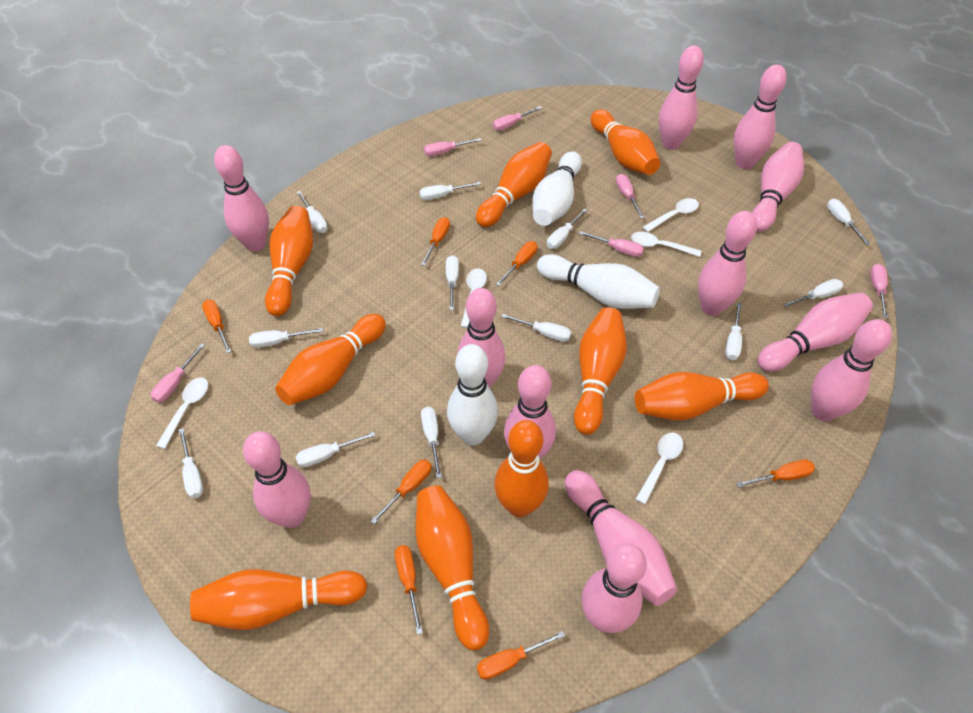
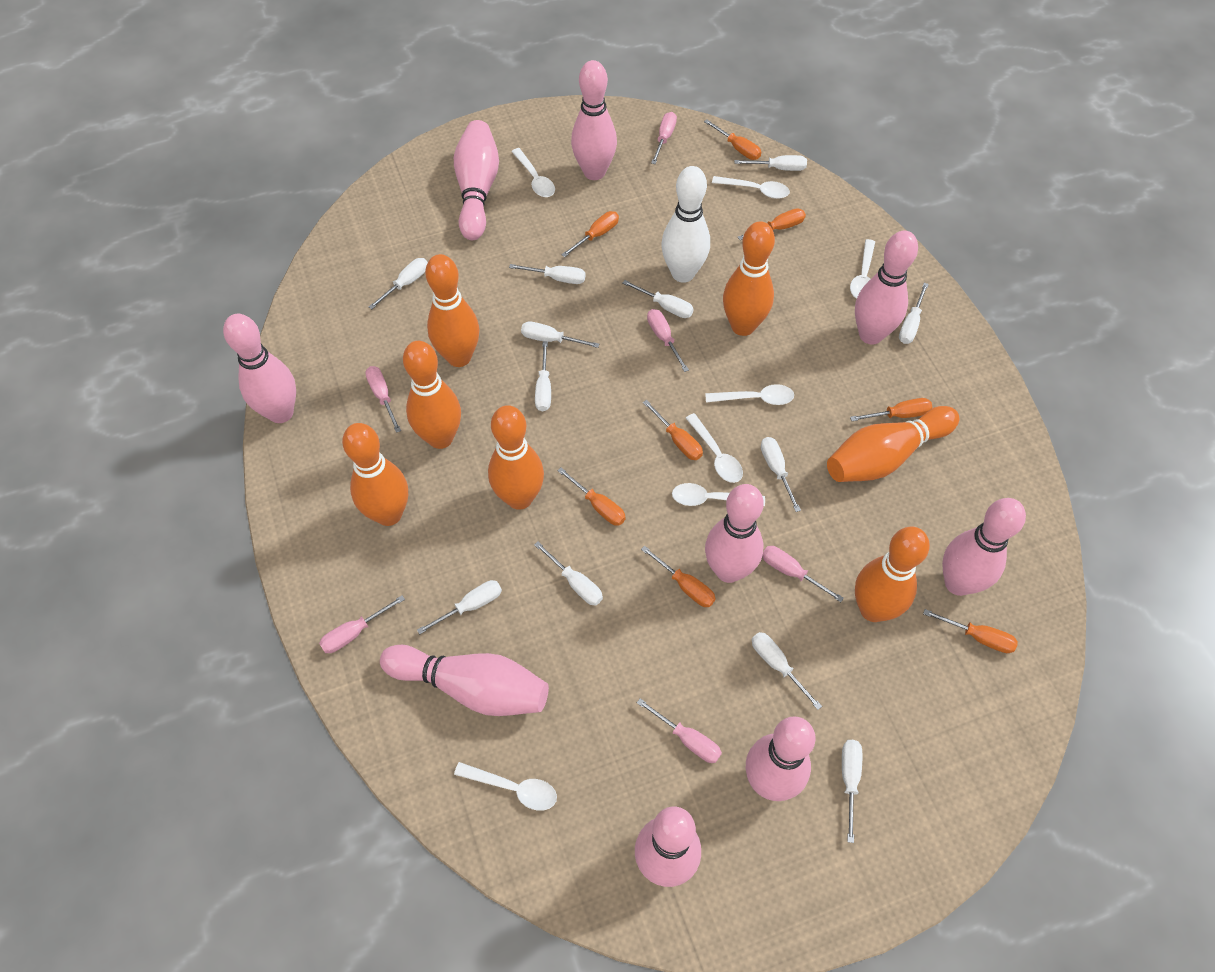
orange bowling pin: [190,569,367,630] [265,206,313,316] [275,314,386,405] [416,485,489,650] [476,142,552,227] [494,420,549,517] [574,307,627,435] [591,109,660,175] [635,372,769,421] = 9 -> [342,423,408,526] [403,341,461,449] [425,254,479,367] [488,405,544,510] [723,221,775,336] [827,406,959,482] [855,527,930,622] = 7
orange screwdriver: [202,300,232,353] [370,459,432,524] [395,545,423,635] [421,217,450,266] [477,631,566,680] [496,241,538,286] [737,459,815,487] = 7 -> [557,467,626,526] [561,211,619,257] [641,546,716,607] [643,400,703,460] [704,119,761,160] [738,208,806,240] [850,398,932,421] [923,609,1018,653] = 8
pink bowling pin: [214,145,269,252] [243,431,311,528] [457,288,505,388] [504,365,556,459] [565,470,677,606] [582,543,647,633] [659,45,704,150] [698,211,757,316] [734,64,787,169] [752,142,804,231] [758,292,873,372] [811,319,892,421] = 12 -> [223,314,296,423] [380,645,549,716] [454,120,499,240] [571,60,617,180] [635,807,701,887] [705,484,764,583] [746,717,816,801] [855,231,918,345] [942,498,1026,596] = 9
white bowling pin: [447,344,498,446] [532,151,582,226] [537,254,660,309] = 3 -> [662,166,710,283] = 1
white spoon: [156,377,208,449] [461,269,487,328] [631,232,701,257] [636,433,683,505] [642,198,699,232] = 5 -> [454,762,557,811] [511,148,555,197] [672,483,765,506] [686,413,743,483] [705,384,794,405] [712,176,790,199] [850,239,875,298] = 7

